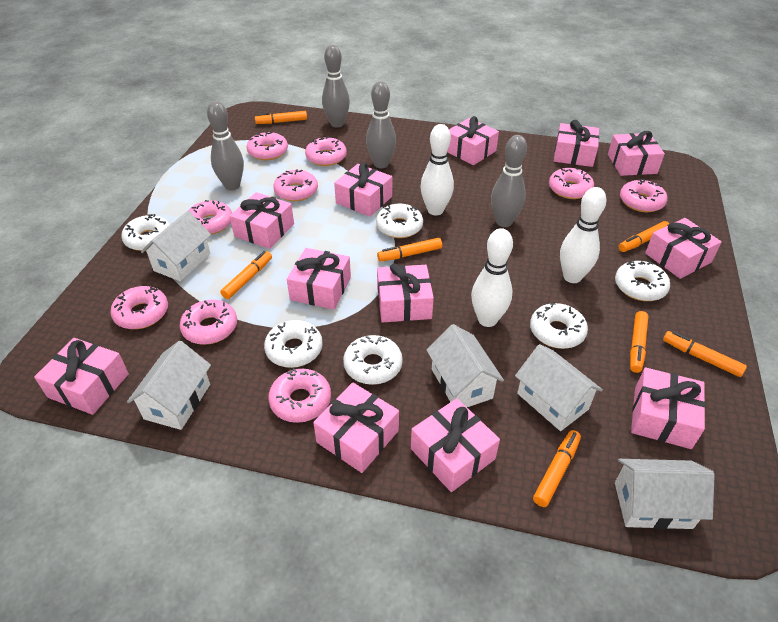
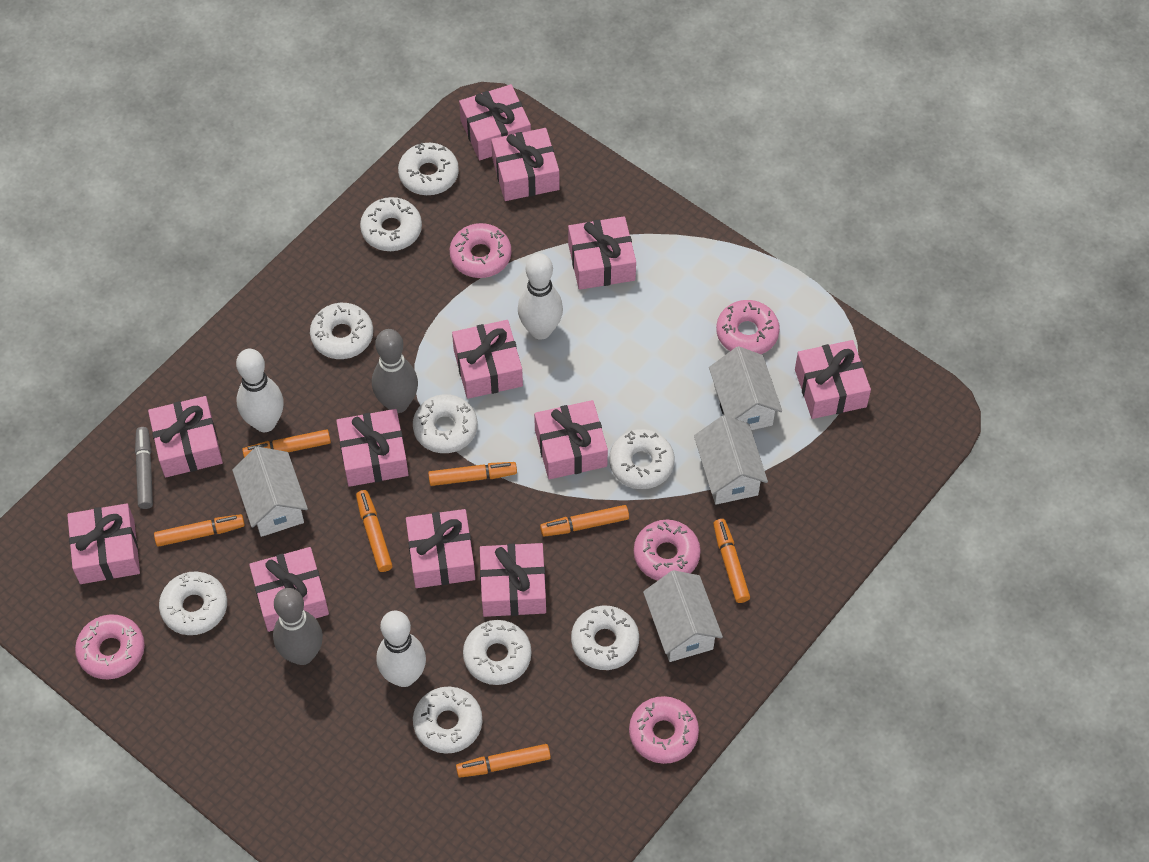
grey bowling pin: [207,101,244,190] [322,45,350,127] [366,81,396,168] [491,135,527,227] = 4 -> [273,588,323,665] [372,329,418,413] = 2
grey marker: none = 0 -> [135,427,153,509] = 1
pink donut: [110,286,168,329] [180,300,237,345] [188,200,232,235] [247,132,288,160] [268,369,331,423] [273,169,318,201] [305,136,347,166] [549,168,594,199] [620,179,667,212] = 9 -> [75,614,145,679] [450,223,511,278] [629,696,699,764] [634,520,701,581] [716,300,780,354] = 5
white donut: [121,214,170,251] [264,320,323,368] [343,335,403,385] [376,204,423,238] [530,303,588,349] [615,261,670,301] = 6 -> [159,571,227,635] [310,303,373,359] [360,197,422,251] [398,143,459,195] [413,394,477,453] [413,687,482,754] [463,620,531,685] [571,606,639,670] [609,429,674,489] = 9
white house: [127,341,211,430] [141,211,211,281] [426,324,504,407] [515,344,603,431] [615,459,715,530] = 5 -> [232,447,308,537] [643,570,723,662] [694,415,768,505] [709,346,782,430] = 4

